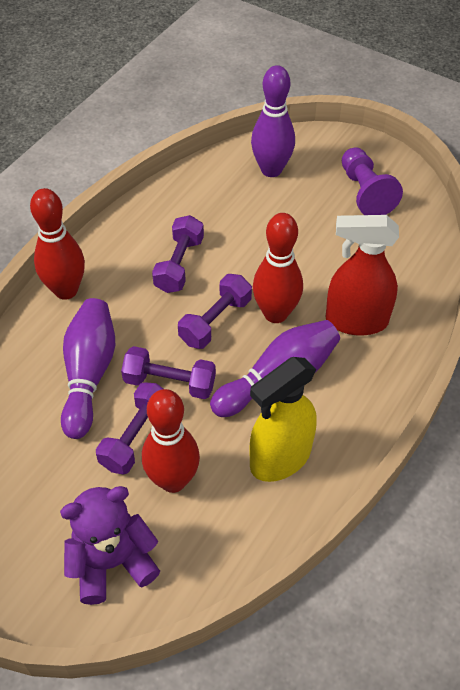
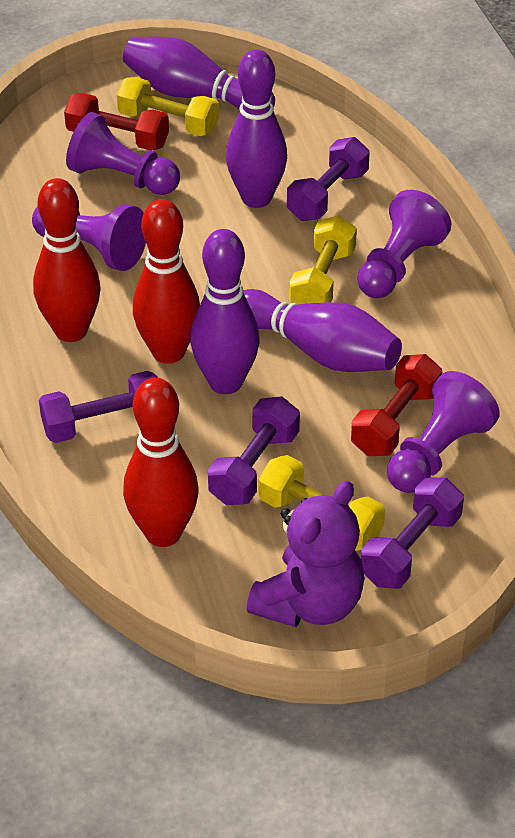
purple bowling pin: [61,298,115,439] [210,320,340,417] [251,65,295,177] = 3 -> [123,37,275,110] [191,229,260,394] [226,49,287,208] [243,289,402,372] = 4
purple pawn: [342,147,403,215] = 1 -> [32,204,146,271] [66,112,180,195] [357,190,451,298] [387,371,500,493] = 4
red dumbbell: none = 0 -> [64,93,169,150] [351,354,442,456] = 2
red spray bottle: [326,215,399,336] = 1 -> none = 0
yellow dumbbell: none = 0 -> [117,77,219,136] [259,455,385,551] [289,215,357,304] = 3
yellow spray bottle: [249,357,317,482] = 1 -> none = 0

